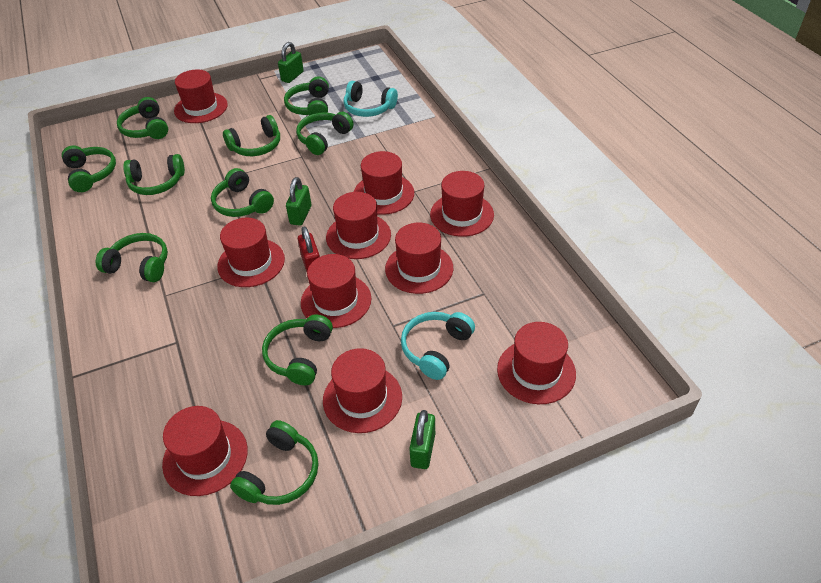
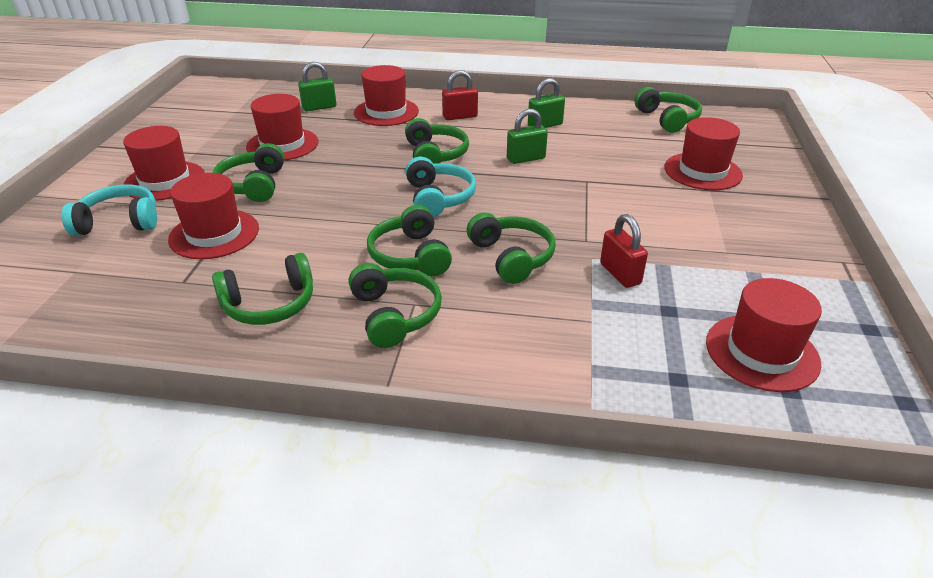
green headphones: [62,145,116,192] [96,233,168,282] [117,97,168,139] [123,154,185,195] [211,168,274,217] [223,115,280,156] [230,420,318,505] [262,314,333,385] [284,77,329,115] [296,112,354,155] = 10 -> [212,253,313,325] [213,143,285,202] [348,263,442,348] [367,205,452,276] [405,118,469,164] [467,212,556,284] [635,87,702,133] = 7
red hat: [162,406,248,496] [174,70,228,123] [217,218,285,287] [301,254,371,328] [323,348,402,433] [326,192,391,259] [353,151,414,215] [385,223,453,294] [430,171,494,237] [497,322,576,404] = 10 -> [123,126,205,201] [168,173,259,259] [246,94,318,161] [354,65,419,126] [664,117,743,190] [706,278,822,392] = 6
red padlock: [298,226,320,272] = 1 -> [442,70,478,120] [600,214,648,288] = 2

